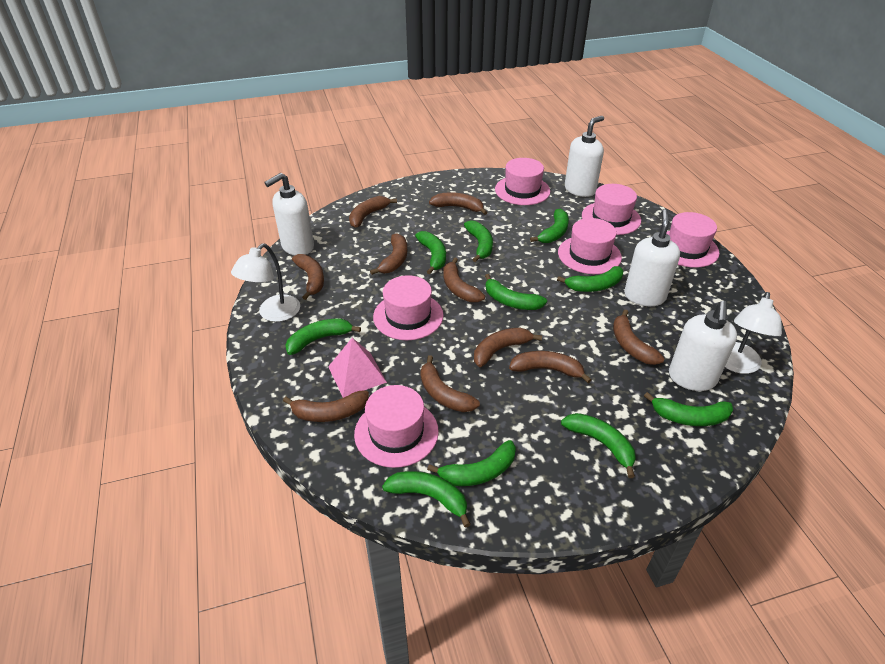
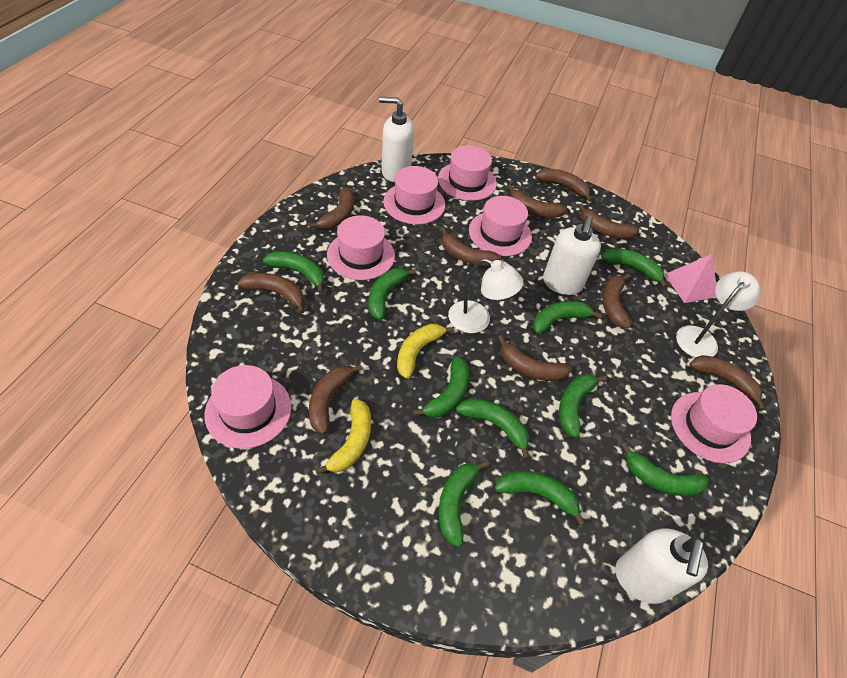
white soap dispenser: [264,173,314,255] [565,116,604,197] [624,209,680,306] [669,301,737,391] = 4 -> [379,97,414,182] [543,216,601,295] [615,528,708,604] = 3
yellow banana: none = 0 -> [315,399,371,475] [397,324,455,379] = 2

